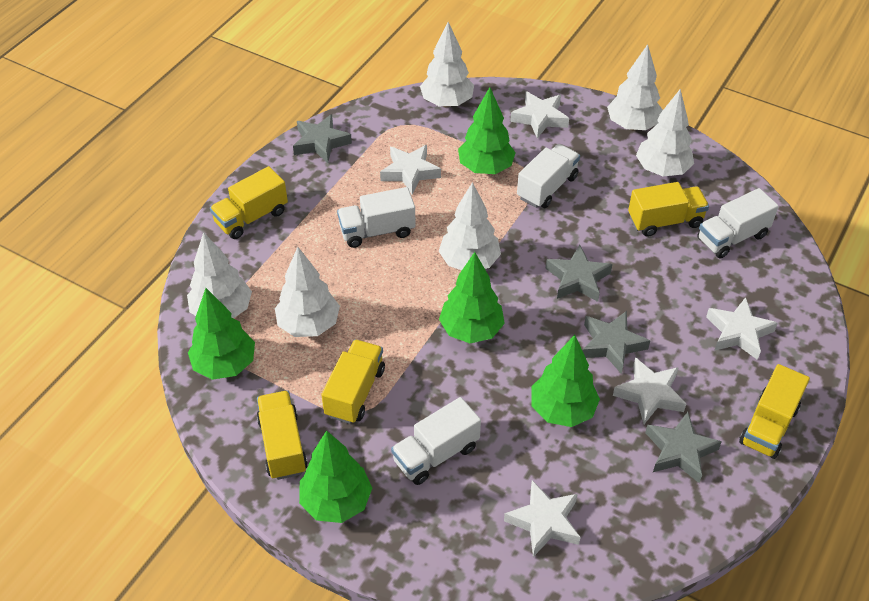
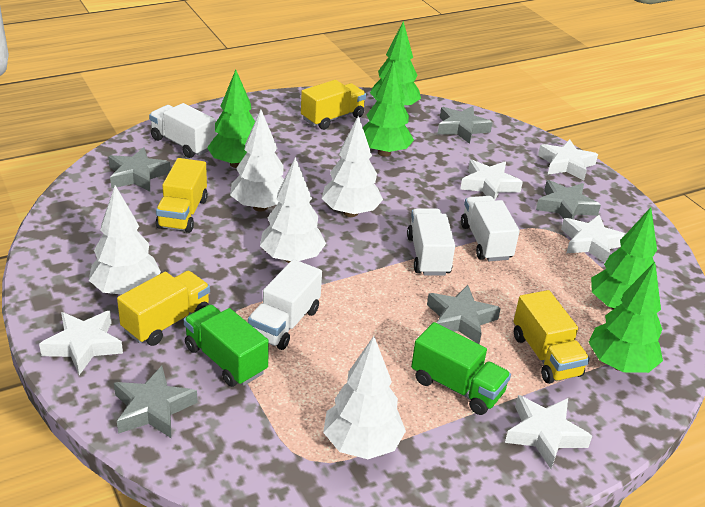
green truck: none = 0 -> [184,304,269,387] [411,322,511,415] = 2
grey star: [293,114,352,163] [545,245,612,302] [582,311,650,374] [645,412,722,483] = 4 -> [108,147,170,192] [114,366,198,438] [427,285,501,344] [437,106,493,144] [536,180,601,219] = 5
white tree: [187,232,252,318] [275,247,340,337] [420,22,474,107] [439,182,501,270] [607,44,663,130] [636,89,694,177] = 6 -> [89,185,161,295] [230,110,284,211] [260,157,326,263] [322,115,383,217] [323,336,406,459] = 5
yellow truck: [210,166,288,239] [257,391,308,480] [321,339,385,424] [628,182,709,237] [739,364,810,459] = 5 -> [117,271,210,346] [156,158,208,233] [301,80,366,130] [514,290,590,384] = 4

